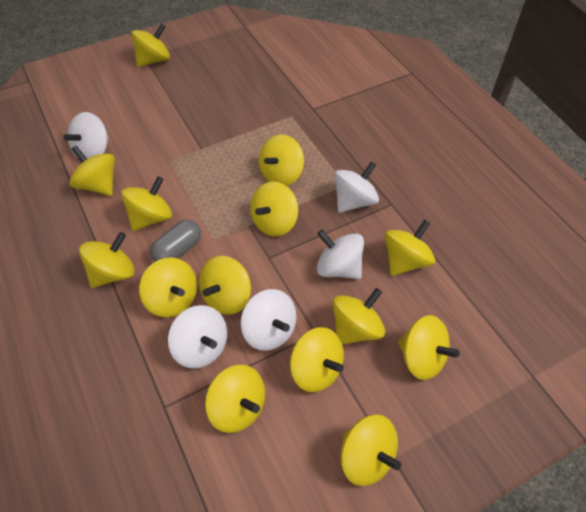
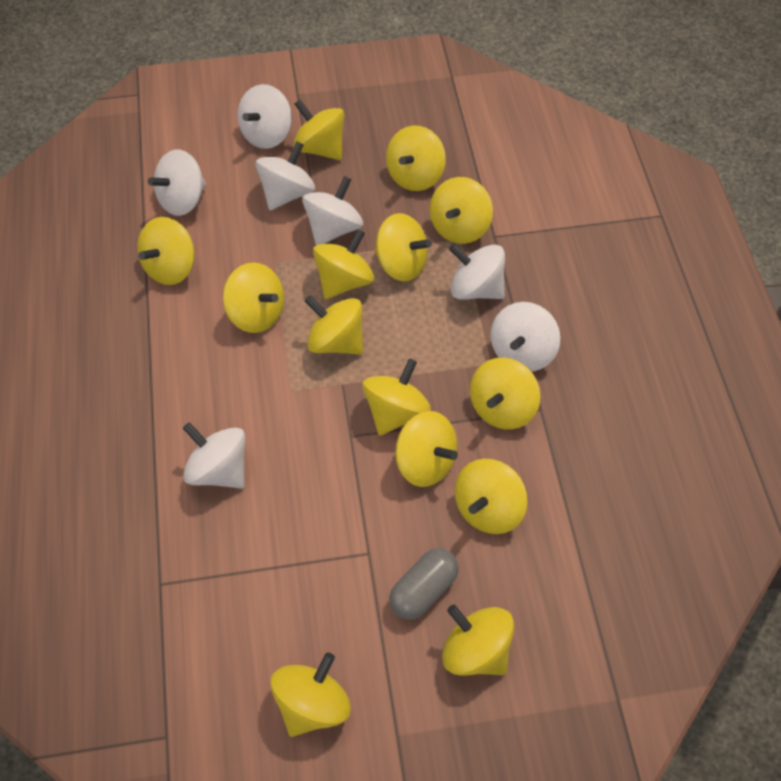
white spinning top: [64,112,109,159] [168,305,227,369] [241,289,297,351] [317,230,364,279] [334,161,379,213] = 5 -> [148,149,206,216] [183,422,245,488] [237,84,292,149] [256,142,315,210] [302,176,363,245] [449,244,505,300] [491,302,560,372] = 7

